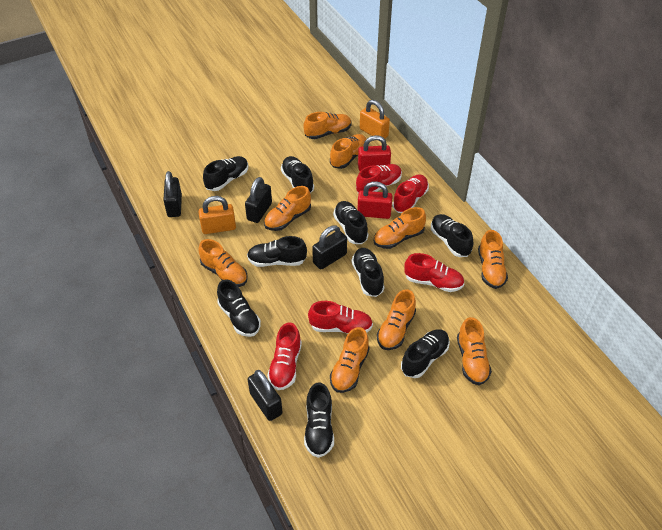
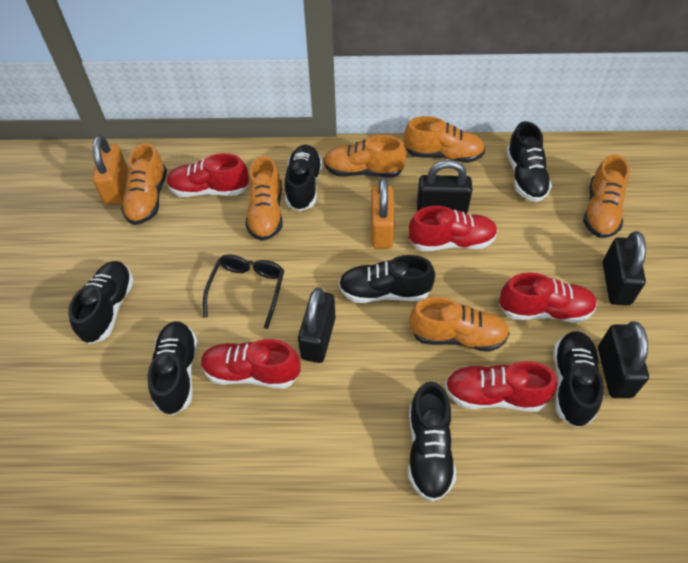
black glasses: none = 0 -> [203,254,284,329] = 1
black shoe: [203,156,248,191] [217,280,261,337] [247,236,307,267] [281,156,314,193] [304,382,334,458] [333,201,368,244] [351,248,385,297] [401,329,450,378] [431,214,473,257] = 9 -> [68,261,134,344] [148,321,198,416] [285,144,322,211] [339,255,435,303] [408,382,456,502] [506,121,552,202] [553,331,604,427] = 7
orange shoe: [198,239,248,287] [264,186,311,231] [303,112,351,139] [330,134,366,169] [330,327,370,393] [374,207,426,249] [377,289,416,350] [457,317,492,385] [478,230,508,289] = 9 -> [121,143,167,225] [245,156,283,241] [323,135,407,177] [404,116,485,163] [410,297,510,352] [583,155,630,238] = 6
red padlock: [357,181,393,219] [358,135,391,171] = 2 -> none = 0

